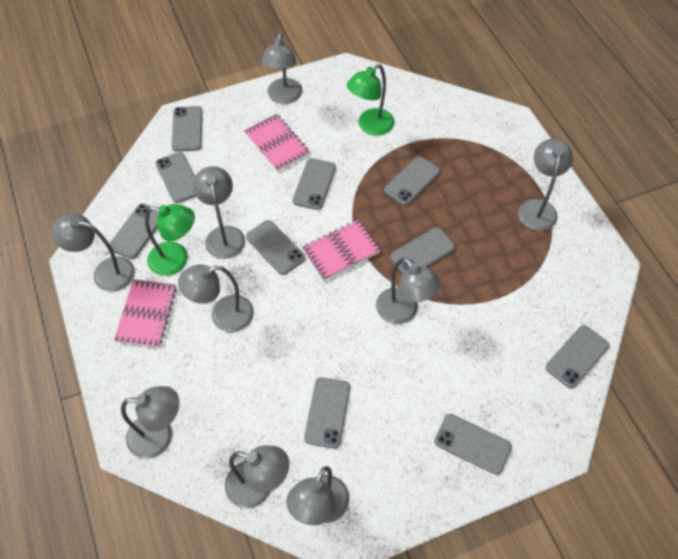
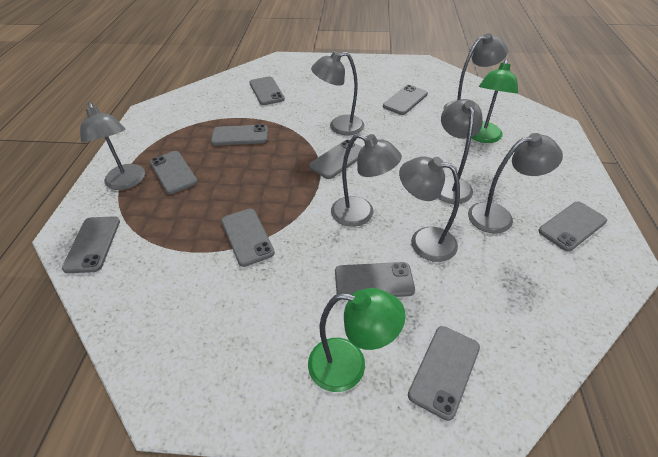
grey lamp: [51,213,135,292] [121,386,179,459] [178,264,254,332] [193,166,245,259] [225,445,289,508] [261,32,302,104] [286,466,350,525] [376,258,441,324] [518,139,573,231] = 9 -> [80,102,145,190] [311,51,364,136] [331,133,402,227] [399,156,460,262] [438,99,483,204] [444,33,508,109] [468,133,563,234] = 7
pink notebook: [114,279,177,347] [244,114,310,171] [302,220,381,281] = 3 -> none = 0

